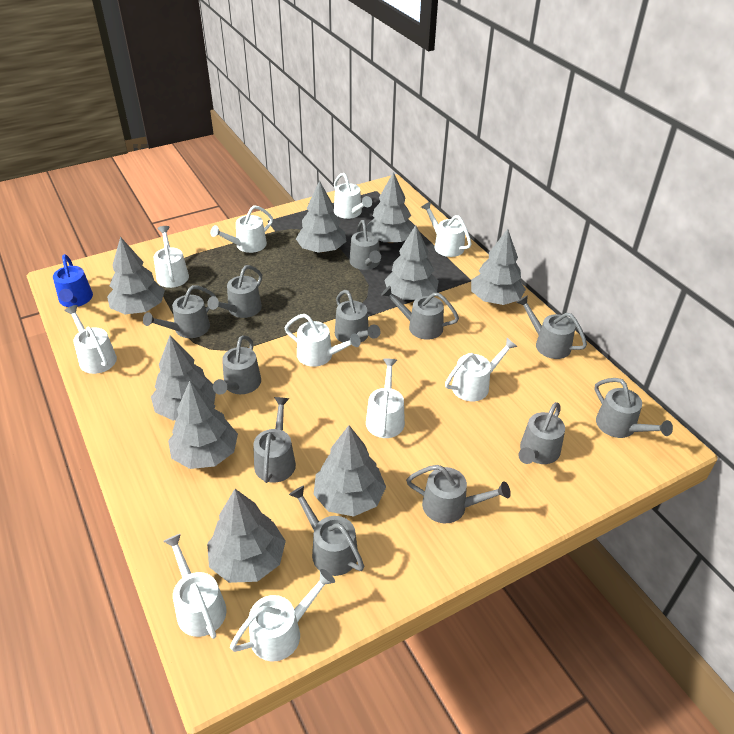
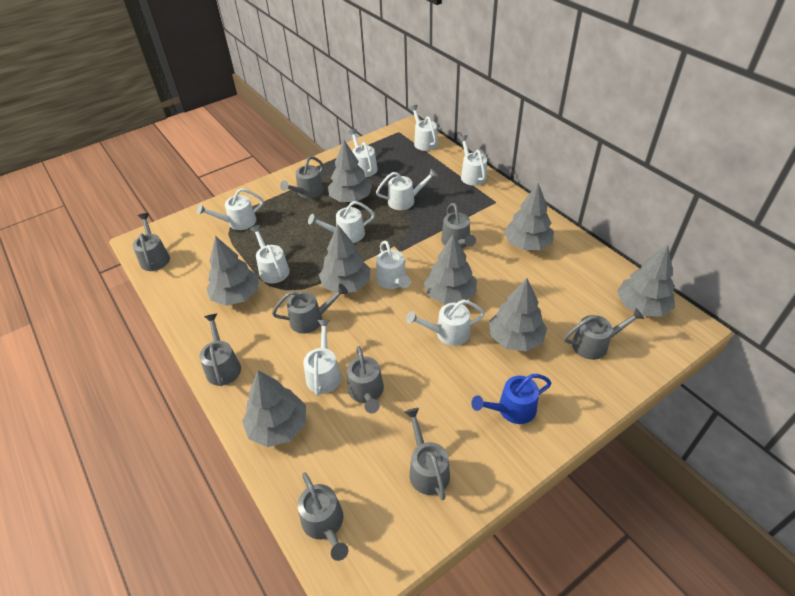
grey tree: [107,237,165,314] [151,335,216,421] [168,381,238,469] [207,489,286,583] [296,180,346,253] [313,425,386,516] [366,172,415,243] [384,225,439,300] [471,229,526,305] = 9 -> [206,236,259,306] [242,371,306,447] [319,225,370,293] [328,140,372,202] [424,234,477,304] [489,278,547,352] [504,183,554,250] [617,245,675,317] = 8
grey watering can: [143,285,216,338] [207,265,262,318] [213,335,261,395] [253,397,296,483] [289,485,364,576] [335,290,381,343] [349,220,381,270] [381,286,459,340] [406,465,511,523] [516,295,587,359] [519,402,565,464] [594,378,673,438] = 12 -> [133,213,170,271] [199,314,241,386] [272,284,348,334] [280,156,324,198] [298,472,348,561] [347,346,384,414] [405,408,450,500] [441,203,476,248] [564,308,644,360] = 9

